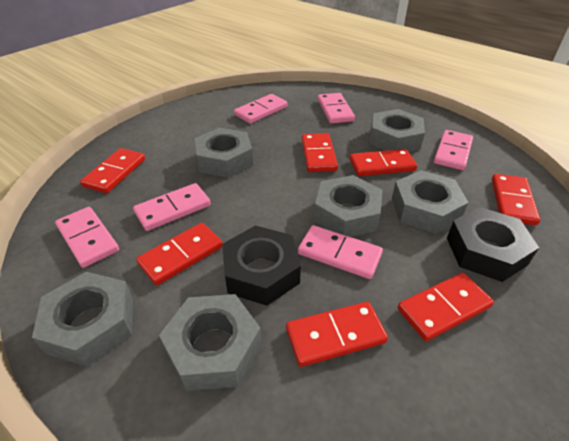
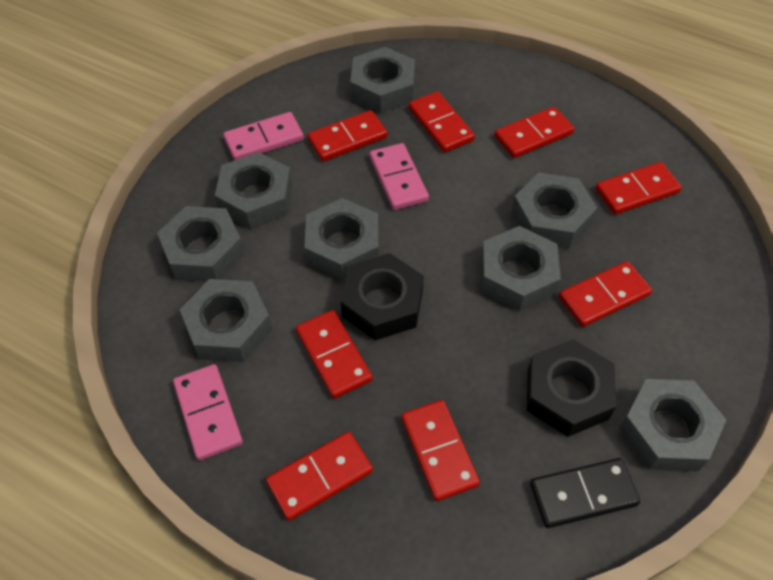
black domino: none = 0 -> [530,458,640,528] = 1
grey nut: [32,272,133,367] [159,294,262,391] [195,128,253,178] [314,175,383,237] [370,109,425,152] [392,170,469,234] = 6 -> [157,206,245,282] [180,279,272,362] [215,152,292,229] [304,198,379,280] [350,47,415,113] [481,226,561,311] [511,173,597,249] [620,379,726,471] = 8
pink domino: [55,207,119,268] [133,183,211,231] [234,94,287,124] [298,225,383,279] [318,93,355,123] [434,130,473,170] = 6 -> [173,364,243,461] [223,112,304,160] [369,143,429,210] = 3
red domino: [80,148,145,193] [136,223,223,285] [286,302,388,367] [302,133,338,172] [350,149,417,176] [398,273,494,341] [492,174,540,225] = 7 -> [266,432,373,521] [296,310,373,399] [307,110,388,162] [401,400,480,501] [408,91,475,152] [494,107,574,158] [559,261,652,327] [595,162,682,215] = 8

